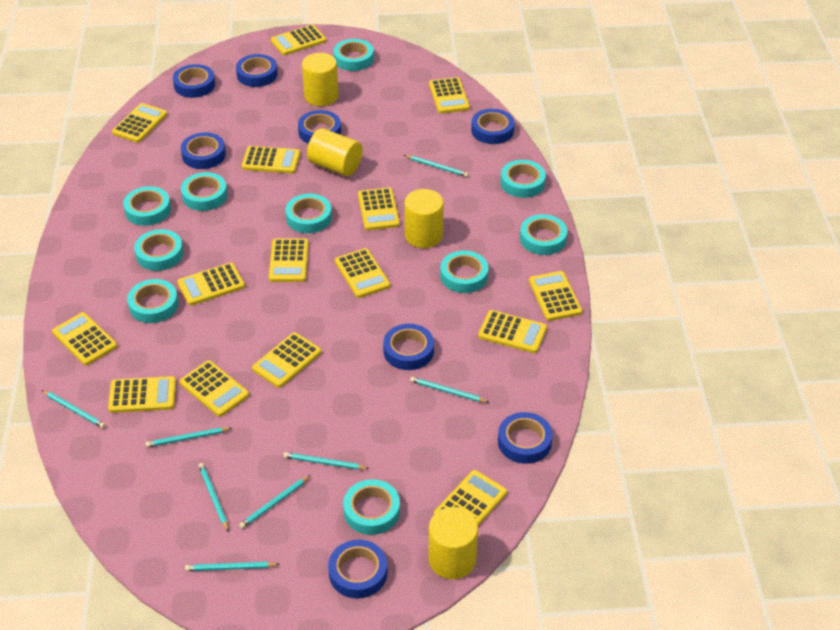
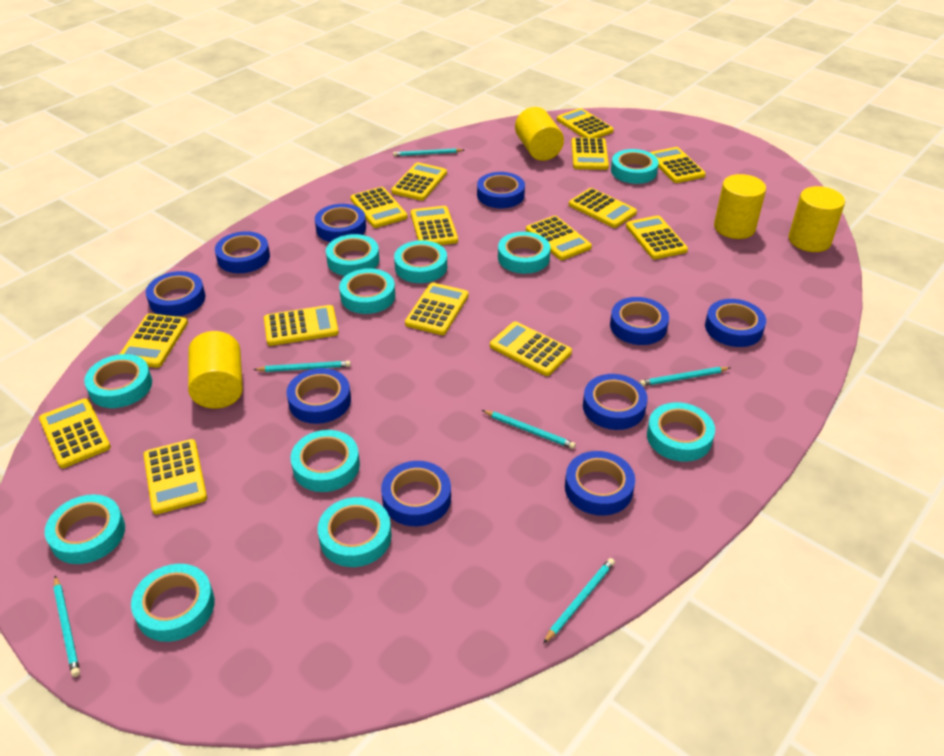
blue tape: [173,64,215,98] [181,132,226,169] [236,54,278,87] [298,110,341,144] [328,540,388,598] [383,324,434,370] [471,109,515,144] [498,412,553,464] = 8 -> [146,271,205,317] [215,231,270,273] [286,368,351,424] [315,204,366,242] [381,461,451,526] [477,172,525,208] [565,451,635,516] [583,374,648,430] [610,297,669,345] [705,299,766,347] = 10
turquoise pencil: [42,390,105,428] [145,428,232,447] [185,562,280,571] [199,463,229,532] [239,475,310,529] [283,452,369,470] [404,155,468,177] [410,377,489,402] = 8 -> [53,576,80,677] [254,361,351,372] [393,148,464,156] [482,410,576,449] [543,558,615,644] [640,367,730,386] = 6
turquoise tape: [123,186,171,226] [127,279,179,323] [134,229,184,271] [181,172,227,211] [285,194,332,233] [333,39,374,71] [343,479,400,535] [440,251,489,293] [501,160,546,198] [520,214,567,255] = 10 -> [45,494,125,564] [84,354,152,408] [131,564,215,642] [290,430,360,492] [318,497,392,567] [326,234,380,276] [339,268,395,314] [394,240,447,283] [498,232,551,274] [611,149,659,184] [647,402,715,462] = 11

